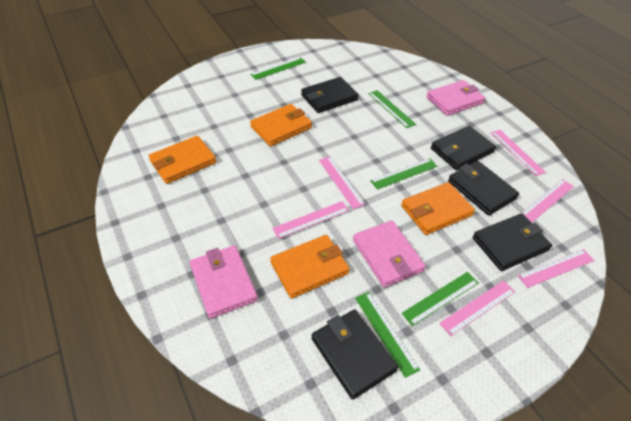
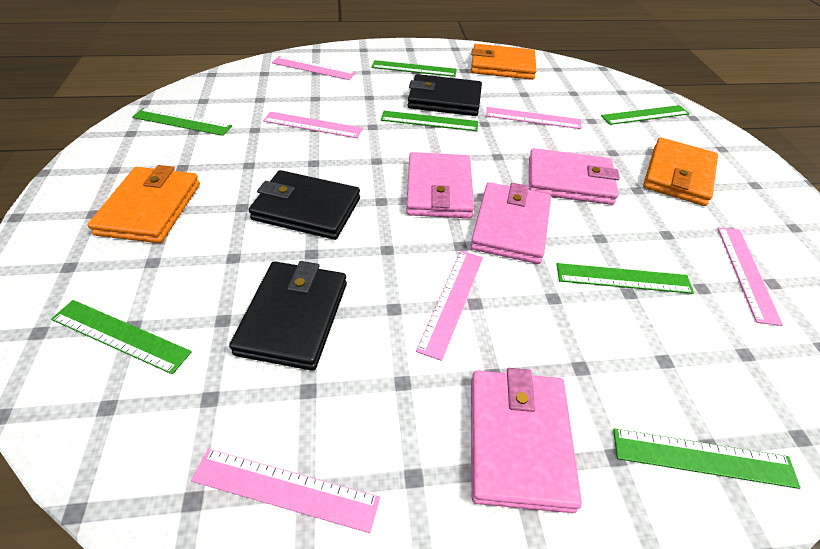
black wallet: [301,77,359,113] [312,309,398,400] [431,126,496,170] [448,161,519,216] [473,214,552,271] = 5 -> [229,261,347,371] [249,170,360,240] [408,74,482,116] = 3
green ruler: [250,57,306,80] [355,292,420,378] [368,90,416,128] [370,158,437,190] [401,272,478,326] = 5 -> [51,300,192,374] [132,108,232,136] [372,60,457,77] [381,111,478,131] [557,263,694,294] [601,105,689,125] [613,428,801,489] = 7
orange wallet: [149,136,216,184] [250,104,312,147] [270,235,350,299] [401,182,475,235] = 4 -> [88,165,200,243] [471,44,536,80] [643,138,718,206] = 3
pink wallet: [190,245,258,319] [353,221,426,287] [426,80,485,116] = 3 -> [406,152,474,219] [470,182,551,264] [471,368,582,513] [529,148,620,205] = 4

